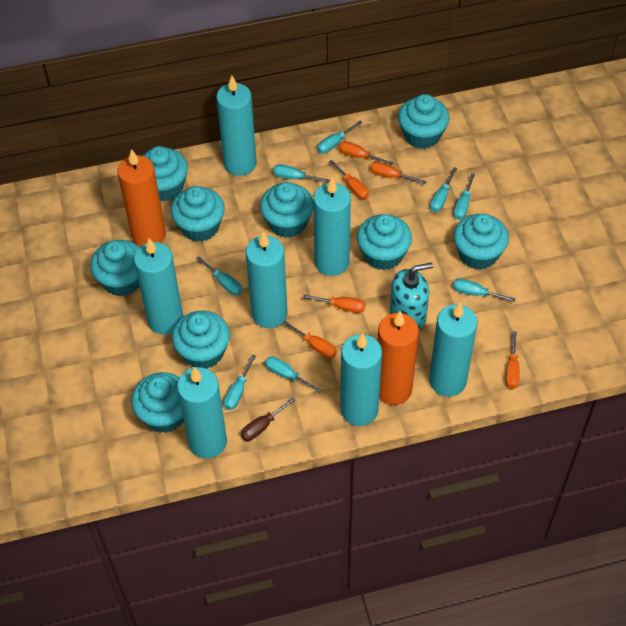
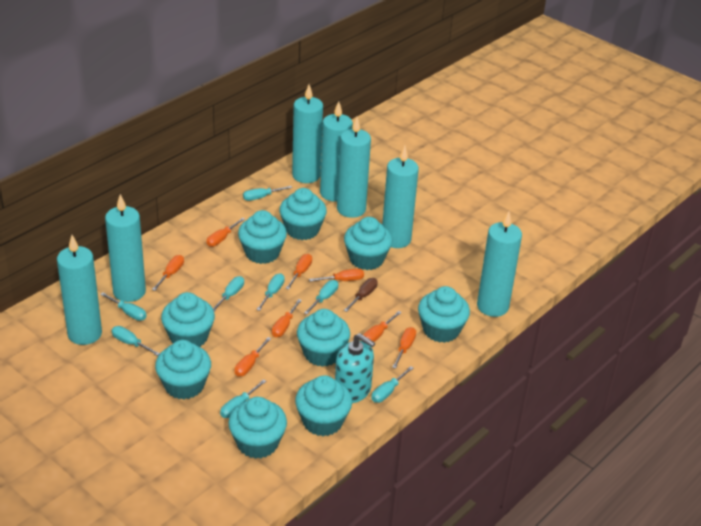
orange candle: [117,149,166,247] [378,311,419,405] = 2 -> none = 0
orange screwdriver: [283,321,337,358] [303,294,365,313] [329,160,369,199] [339,141,393,165] [370,161,427,184] [506,331,520,389] = 6 -> [152,255,184,291] [207,218,245,247] [235,337,271,377] [272,299,302,337] [286,254,312,290] [309,268,364,282] [363,311,402,342] [392,327,416,369] = 8

